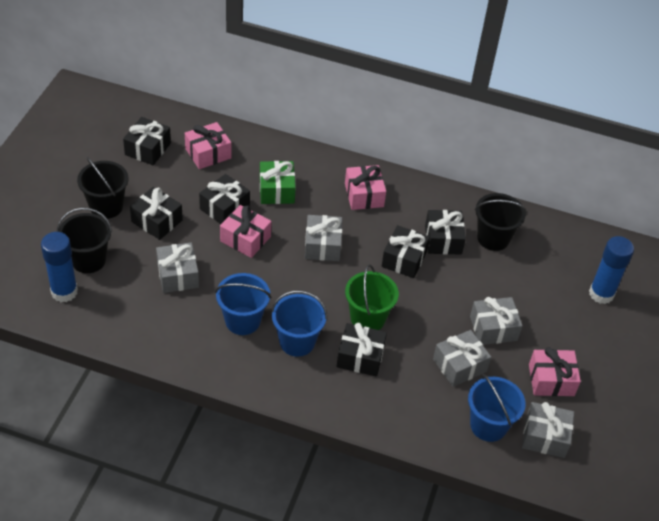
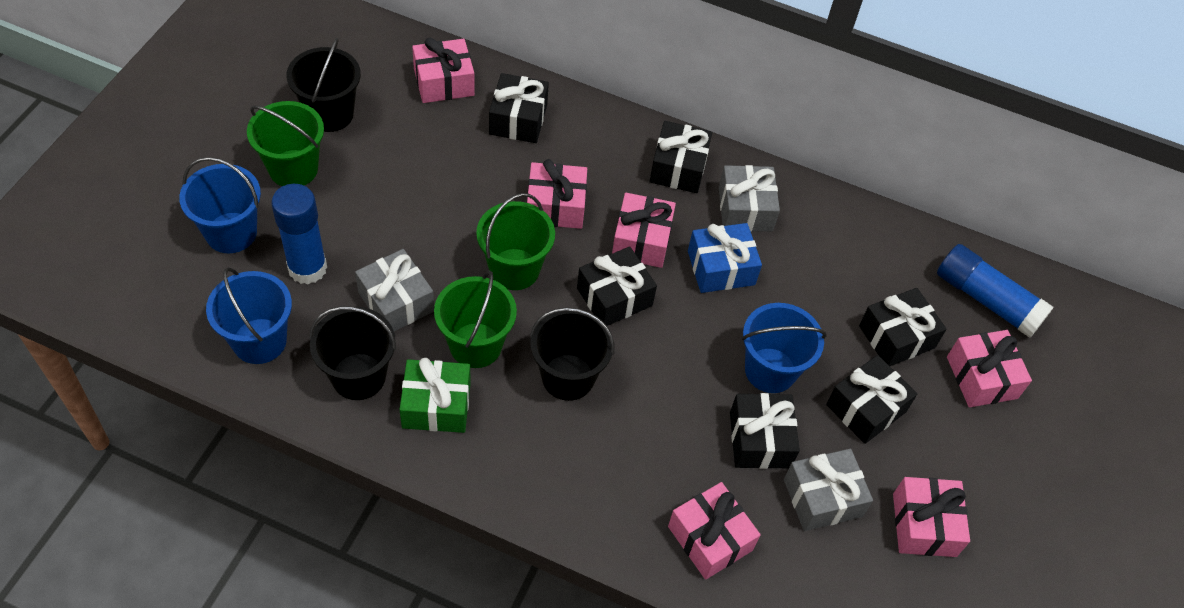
blue gift: none = 0 -> [688,223,762,293] = 1
green bucket: [345,264,399,330] = 1 -> [247,101,324,186] [434,271,517,368] [476,193,555,290] = 3
grey gift: [156,242,199,293] [305,215,342,261] [433,330,491,387] [470,297,522,345] [522,402,574,458] = 5 -> [355,249,434,331] [719,165,780,232] [784,449,873,531] = 3
pink gift: [185,122,231,169] [220,205,272,258] [345,165,386,210] [529,347,581,396] = 4 -> [412,38,475,103] [527,159,587,229] [612,193,676,268] [668,482,761,580] [893,477,970,557] [947,330,1032,407] = 6

